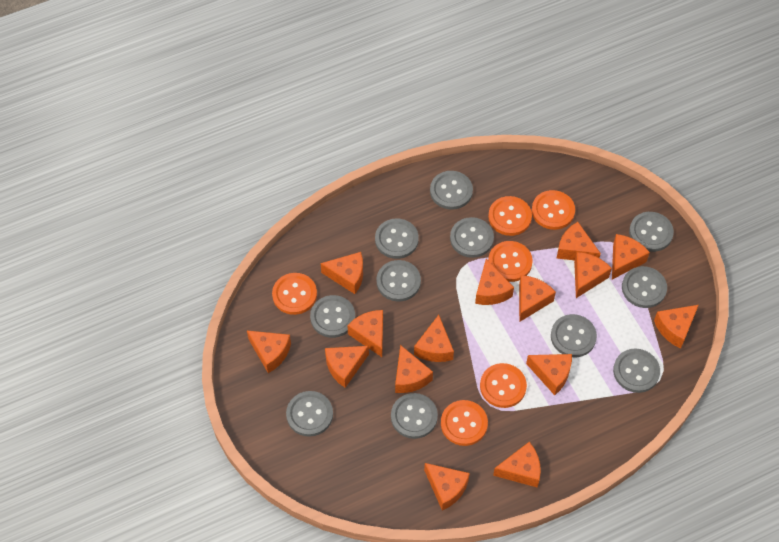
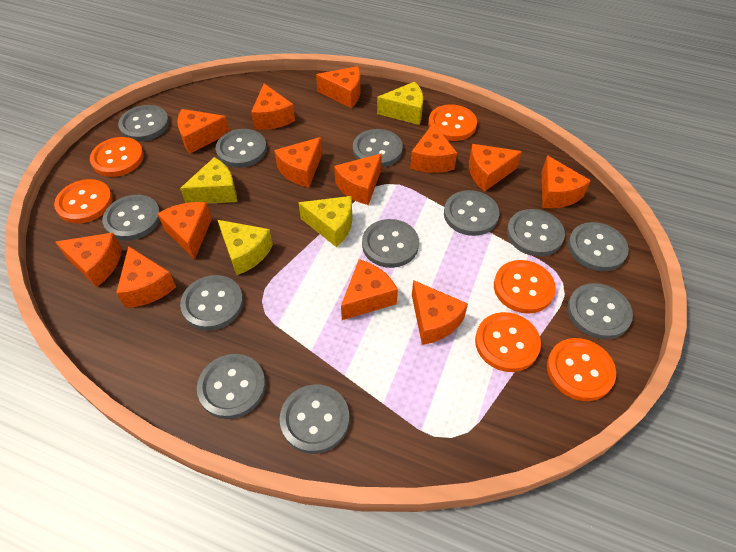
grey button: [286,391,333,437] [310,295,355,338] [375,218,419,259] [376,260,421,302] [391,393,438,439] [430,171,473,210] [450,217,494,258] [551,314,597,357] [613,349,660,393] [622,266,667,308] [629,212,674,252] = 11 -> [102,195,160,241] [118,105,169,141] [180,275,243,330] [197,354,266,419] [216,129,267,168] [280,384,350,454] [353,129,403,168] [362,219,419,268] [444,190,499,236] [507,209,565,257] [567,283,633,340] [568,222,629,271] = 12
orange cheese: [247,331,291,373] [321,252,363,294] [325,346,369,388] [347,310,383,357] [395,345,433,393] [414,315,454,362] [424,463,470,510] [475,259,514,305] [493,442,541,487] [519,275,556,322] [526,354,572,395] [557,222,601,260] [574,252,612,298] [612,234,650,280] [654,305,699,348] = 15 -> [55,233,122,288] [116,246,176,308] [157,202,212,259] [177,109,229,154] [251,84,295,130] [274,137,322,187] [316,66,360,108] [334,153,382,205] [341,259,398,320] [410,123,457,173] [412,280,468,345] [469,144,522,191] [542,155,591,208] = 13
yellow cheese: none = 0 -> [180,157,237,204] [218,220,273,275] [298,196,352,247] [377,82,423,125] = 4

